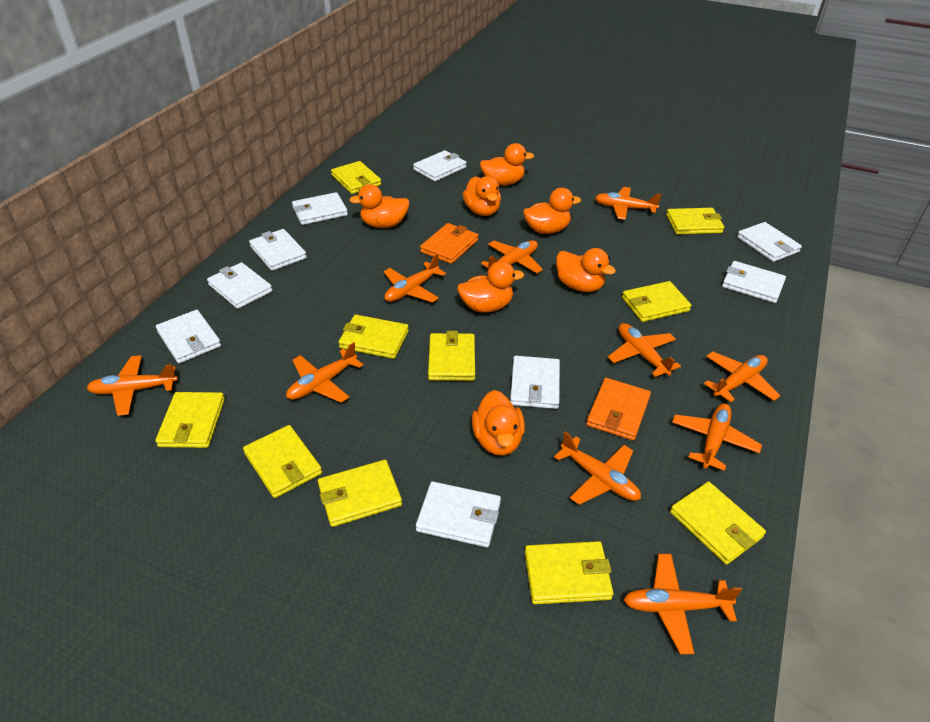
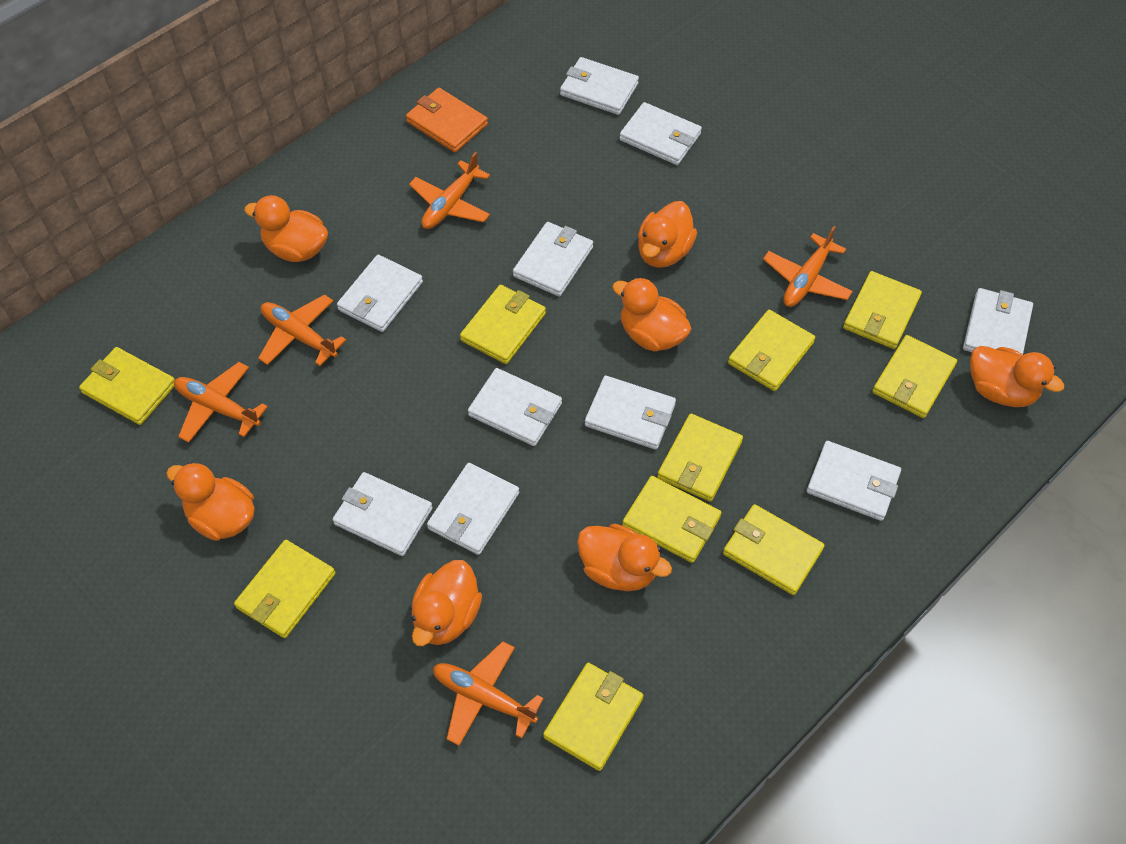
orange plane: [87,355,178,416] [286,342,363,403] [383,254,446,303] [481,240,543,273] [554,432,641,505] [595,187,662,220] [608,323,681,377] [624,554,742,654] [672,403,762,471] [704,351,781,402] = 10 -> [174,362,268,442] [258,294,346,366] [409,152,490,229] [433,641,544,746] [763,226,853,307] = 5
orange wallet: [420,223,478,264] [586,378,651,441] = 2 -> [406,88,488,152] = 1
white wallet: [156,310,221,363] [207,262,272,309] [249,229,307,271] [292,192,348,225] [413,150,467,182] [416,482,501,547] [510,356,560,409] [722,261,786,303] [737,222,802,262] = 9 -> [333,472,433,556] [337,255,423,332] [427,463,519,555] [468,368,562,446] [513,222,593,297] [560,57,639,115] [585,376,676,450] [619,102,702,165] [807,441,901,521] [963,288,1033,354] = 10

